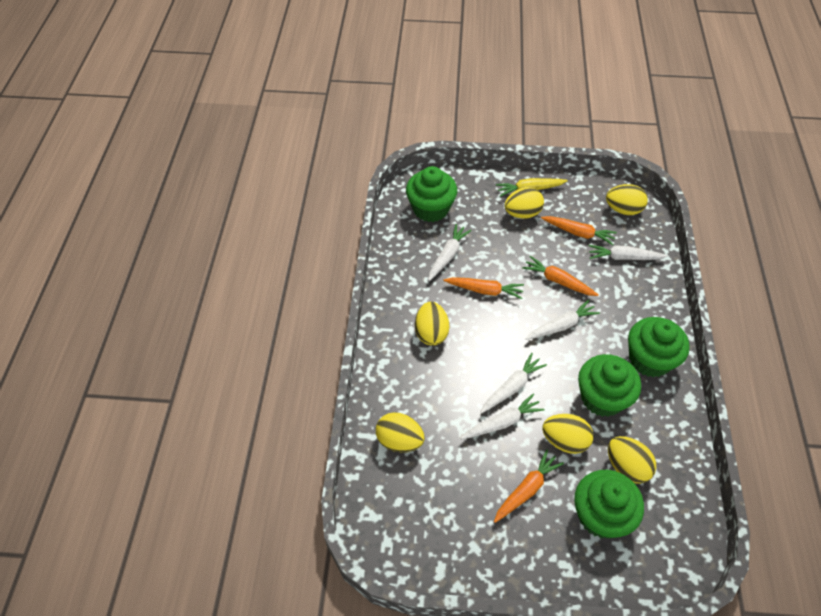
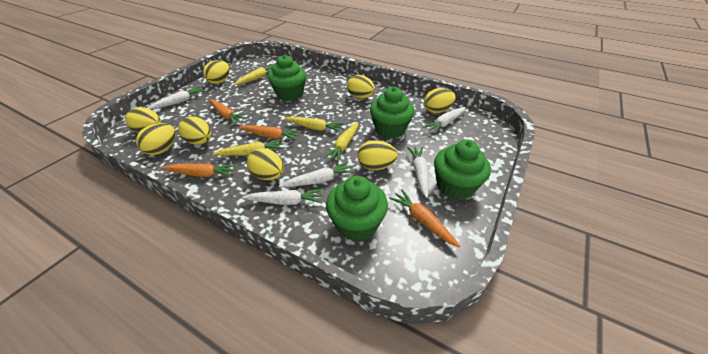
yellow carrot: [496,178,568,197] = 1 -> [213,139,284,156] [235,64,273,85] [284,117,344,132] [324,122,358,162] = 4
yellow egg: [376,412,425,452] [415,302,449,345] [505,187,544,219] [542,414,594,454] [606,184,648,215] [608,436,656,483] = 6 -> [125,107,161,133] [136,123,176,155] [178,116,211,145] [203,60,230,84] [247,148,284,180] [347,75,375,99] [357,140,398,170] [424,88,456,113] = 8

